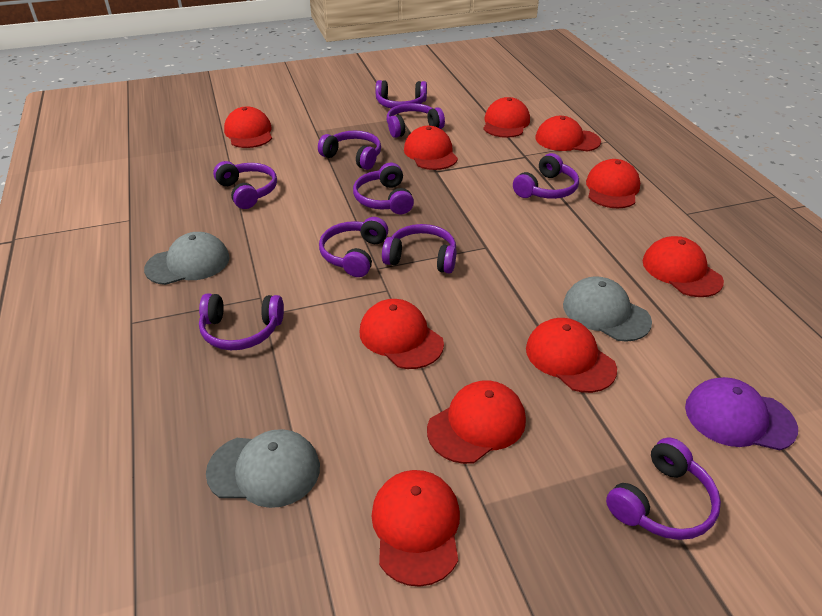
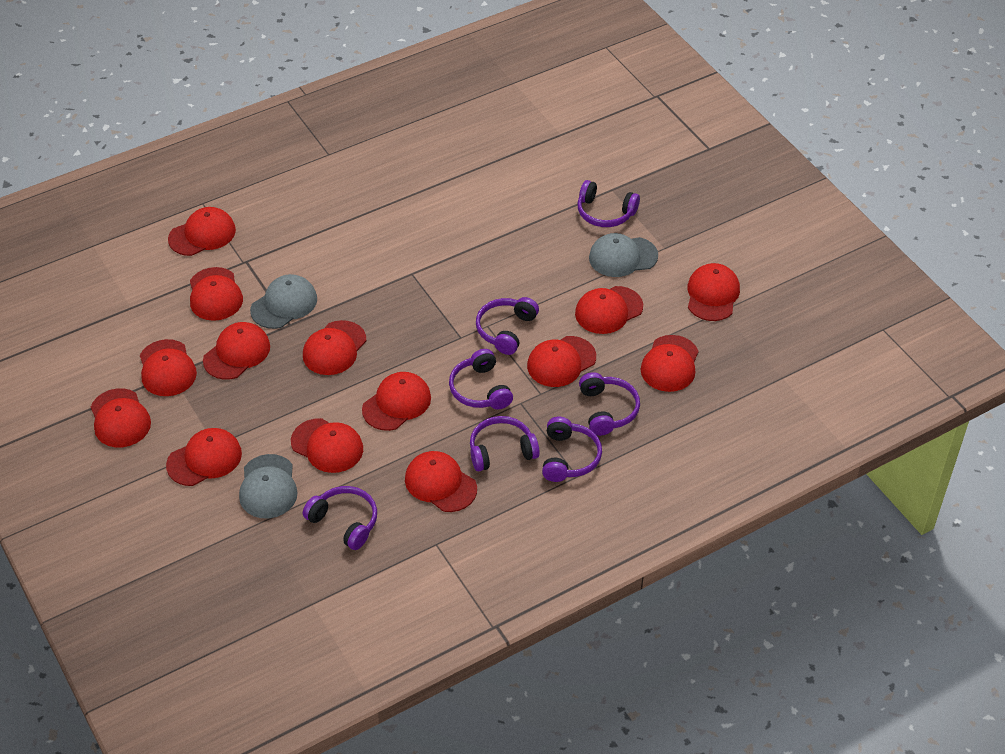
purple cap: [685,377,798,450] = 1 -> none = 0
purple headphones: [199,293,284,350] [213,161,277,209] [318,131,381,170] [319,217,388,277] [353,163,414,214] [376,80,427,109] [382,224,456,273] [387,103,445,138] [513,153,579,199] [606,437,721,540] = 10 -> [303,486,377,550] [449,349,513,409] [470,416,540,471] [476,297,539,355] [542,417,602,482] [577,180,640,227] [579,372,640,436] = 7
red cap: [224,106,272,148] [360,299,444,369] [371,470,460,587] [404,126,458,170] [427,380,526,464] [483,97,530,138] [526,318,617,393] [535,116,601,152] [586,159,640,208] [643,236,724,297] = 10 -> [91,388,151,448] [140,339,197,396] [166,428,242,486] [168,207,236,256] [190,267,243,321] [203,322,270,380] [291,418,363,473] [303,320,366,375] [362,372,431,431] [405,451,477,512] [527,336,596,387] [575,286,643,334] [640,335,698,392] [687,263,740,321] = 14

